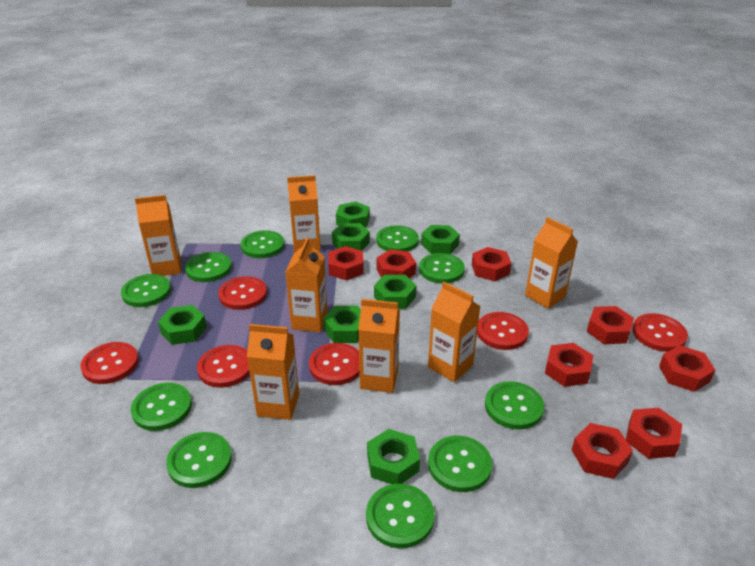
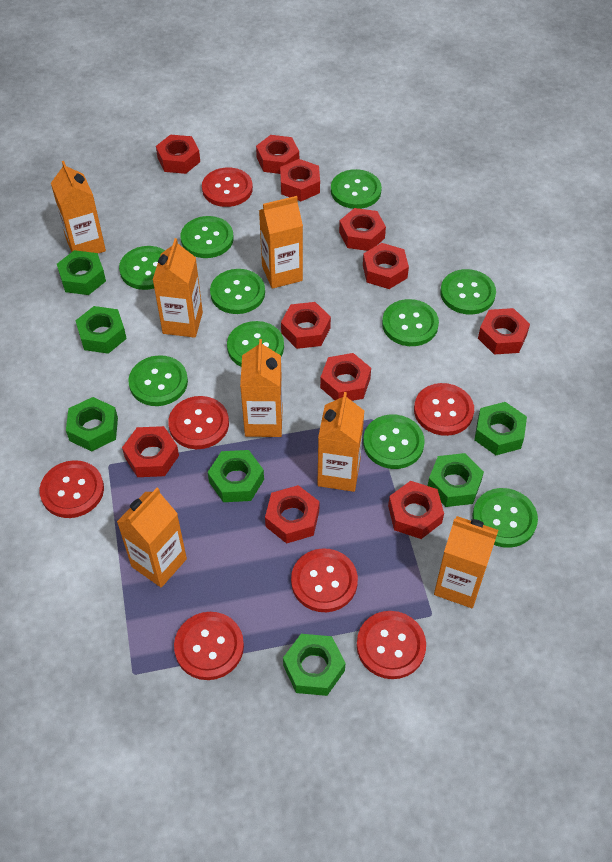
red button: [80,342,139,384] [197,345,250,388] [218,276,267,310] [309,343,360,385] [477,312,529,350] [632,313,688,352] = 6 -> [39,460,104,518] [168,396,229,449] [174,612,244,680] [202,168,253,207] [291,548,358,612] [357,611,426,679] [414,383,474,436] = 7
red nut: [328,246,364,280] [377,249,416,278] [472,247,511,281] [545,343,593,387] [572,423,633,479] [587,306,634,344] [626,408,682,459] [659,345,715,392] = 8 -> [122,426,179,477] [156,134,200,174] [256,135,299,174] [265,485,320,544] [280,159,320,201] [281,302,331,349] [320,353,371,401] [339,208,386,251] [363,243,409,289] [388,481,444,539] [478,308,530,355] = 11

